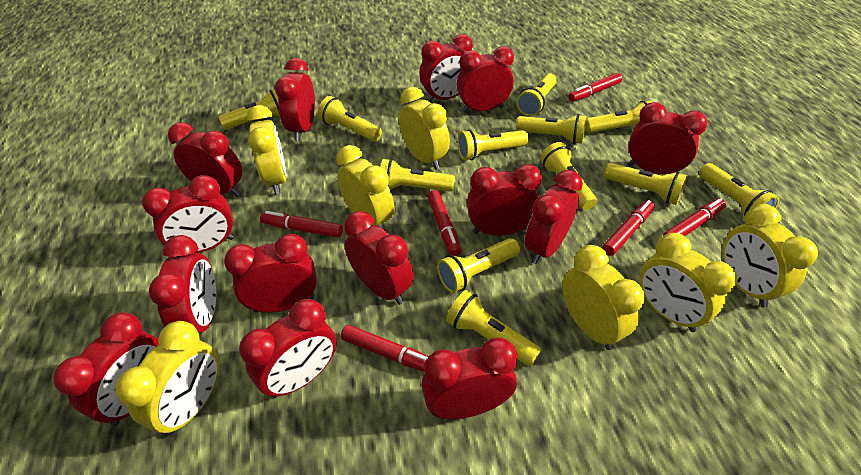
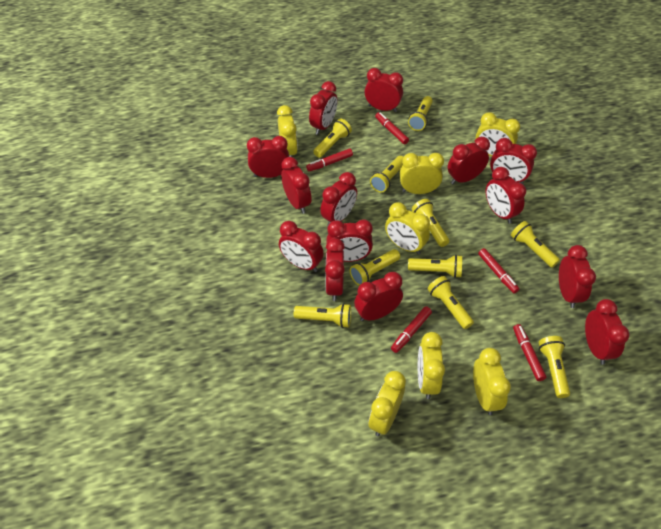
red marker: [260,211,343,238] [341,325,429,372] [427,190,461,256] [569,73,622,102] [602,200,655,256] [663,198,726,236] = 6 -> [306,149,353,172] [375,112,409,144] [391,306,432,353] [478,248,519,293] [513,324,546,381] = 5
yellow flashlight: [218,90,280,130] [318,96,382,142] [381,159,455,192] [437,238,520,293] [446,290,541,367] [458,129,529,160] [516,73,557,116] [516,114,587,144] [540,142,597,210] [585,100,653,133] [604,163,688,205] [699,163,780,216] = 12 -> [294,303,351,328] [313,119,352,158] [350,249,400,286] [370,156,403,193] [408,96,433,131] [408,255,462,278] [412,199,449,247] [428,276,474,329] [511,221,560,268] [538,336,570,398] = 10

